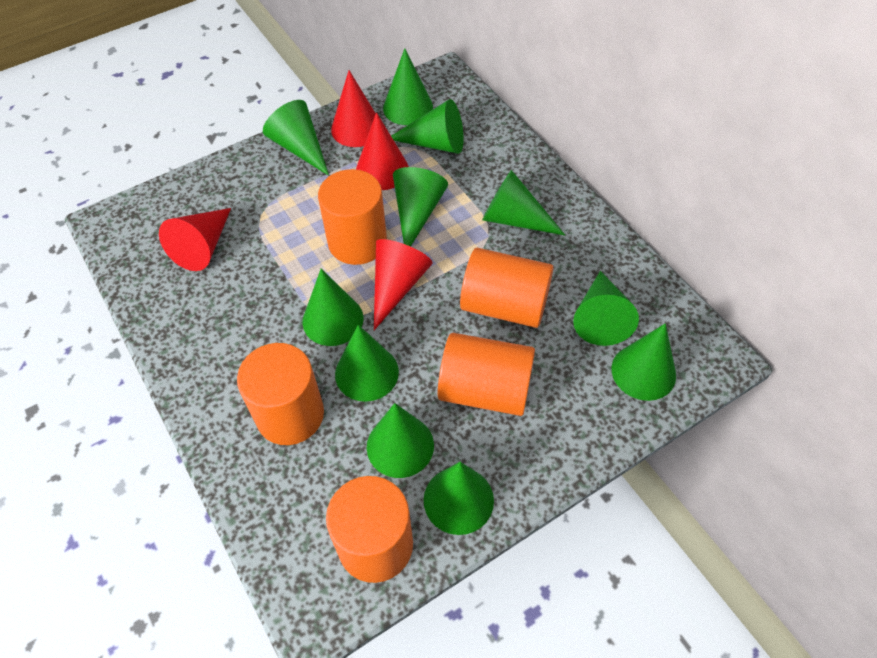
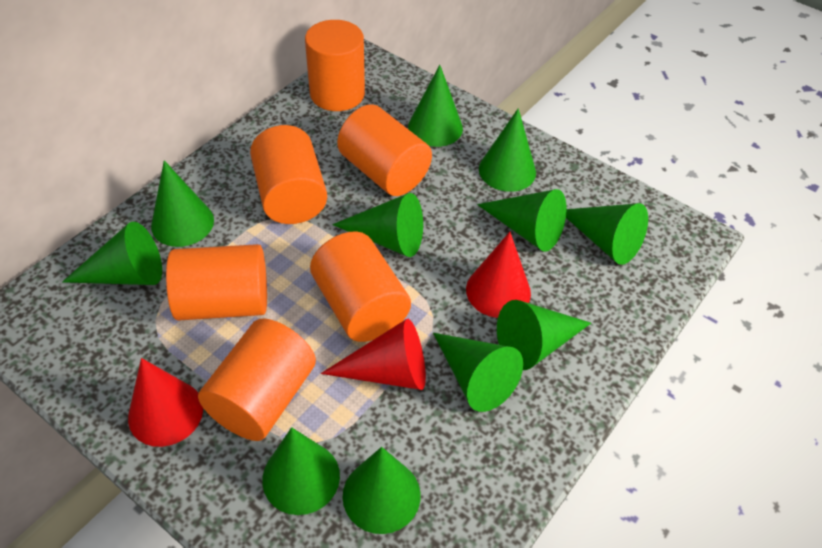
orange cylinder: [237,343,324,445] [318,169,387,265] [326,476,413,583] [437,333,535,416] [460,248,554,328] = 5 -> [166,244,267,321] [198,319,316,441] [250,125,327,224] [305,20,365,111] [310,231,411,342] [337,104,432,196] = 6
red cone: [159,208,231,271] [331,70,376,147] [356,112,409,190] [374,239,433,330] = 4 -> [128,358,203,447] [321,319,426,390] [466,232,531,318] = 3

